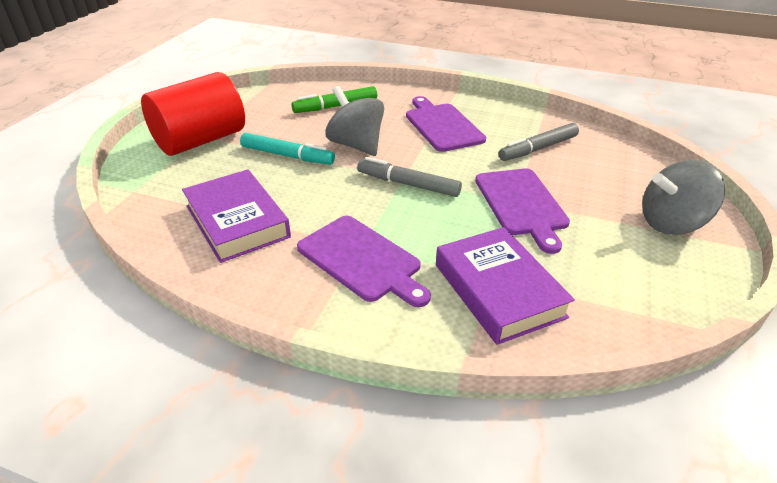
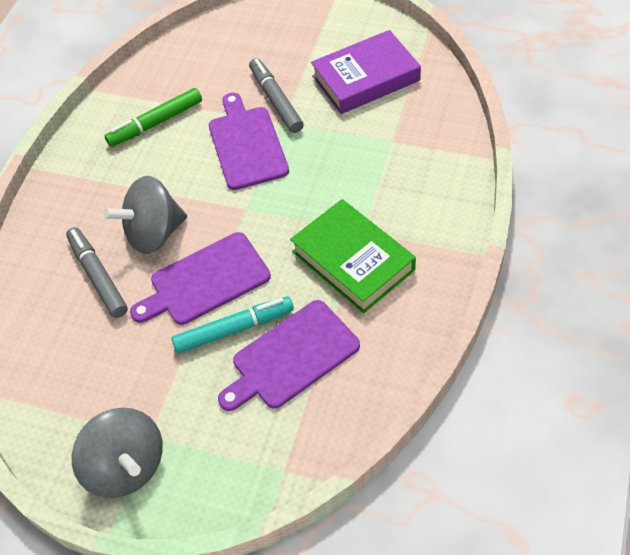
green book: none = 0 -> [290,199,416,313] = 1
purple book: [182,169,291,263] [436,227,575,345] = 2 -> [311,30,421,114] = 1
red cylinder: [141,72,245,156] = 1 -> none = 0

